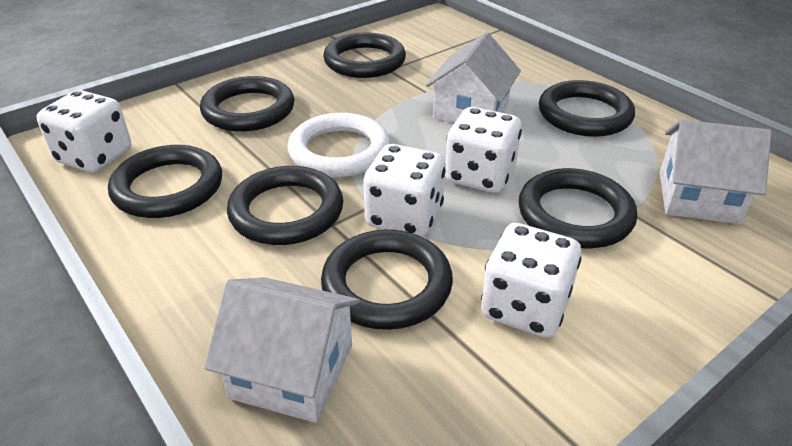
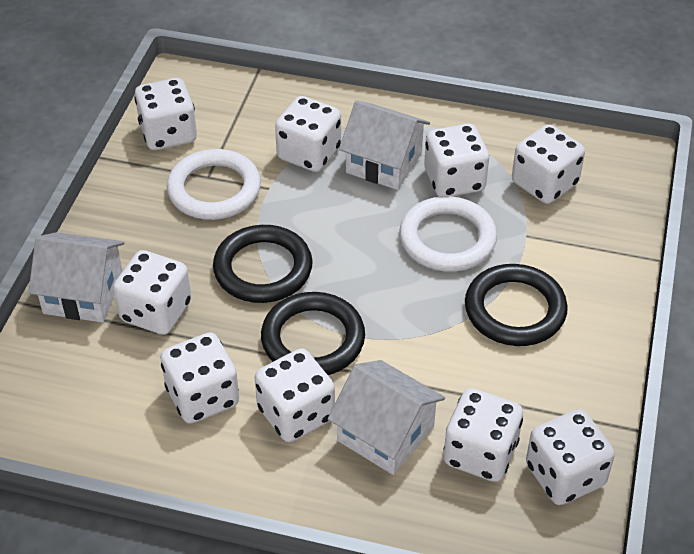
black ring: [108,145,222,218] [200,76,294,132] [227,166,343,245] [321,230,453,330] [323,33,406,78] [518,168,637,248] [539,80,635,137] = 7 -> [213,225,313,303] [261,292,365,375] [465,264,568,346] = 3
white dice: [36,90,131,172] [363,144,446,237] [445,107,522,193] [481,223,582,338] = 4 -> [113,250,191,335] [134,78,197,150] [160,332,239,423] [255,348,335,442] [275,96,341,172] [424,124,489,197] [443,388,523,482] [512,124,585,204] [526,409,615,505] = 9
white ring: [288,113,390,177] = 1 -> [167,149,261,220] [400,196,497,272] = 2

